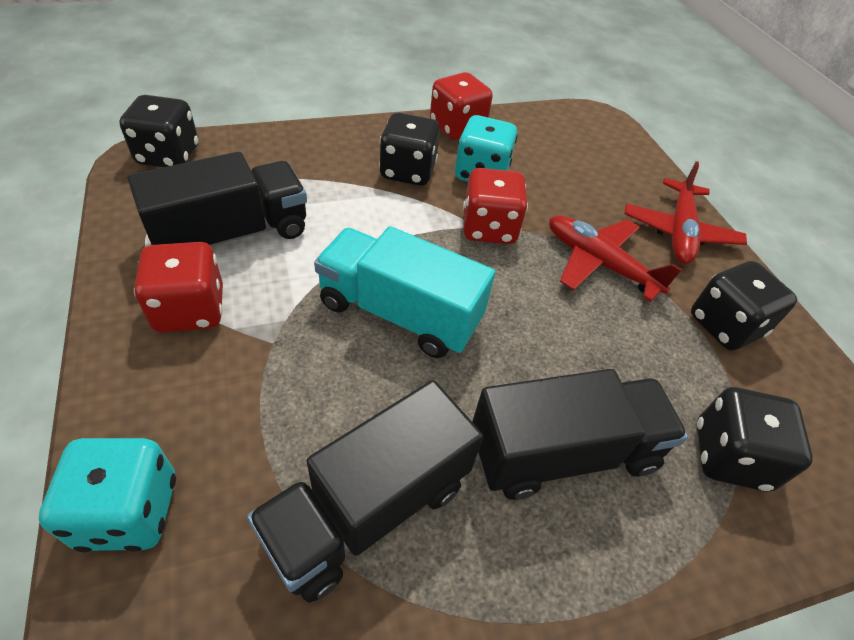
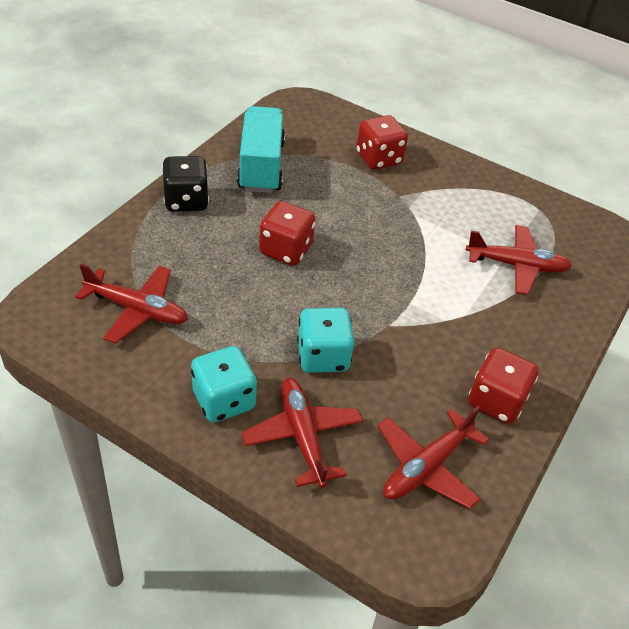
black dice: [119,95,198,167] [379,113,440,186] [691,261,797,351] [697,387,813,492] = 4 -> [162,156,209,212] = 1
black truck: [128,152,307,246] [247,380,483,603] [472,369,688,500] = 3 -> none = 0
red plane: [549,215,682,302] [625,161,747,264] = 2 -> [75,264,188,344] [241,378,363,488] [378,406,489,509] [466,225,572,295] = 4

